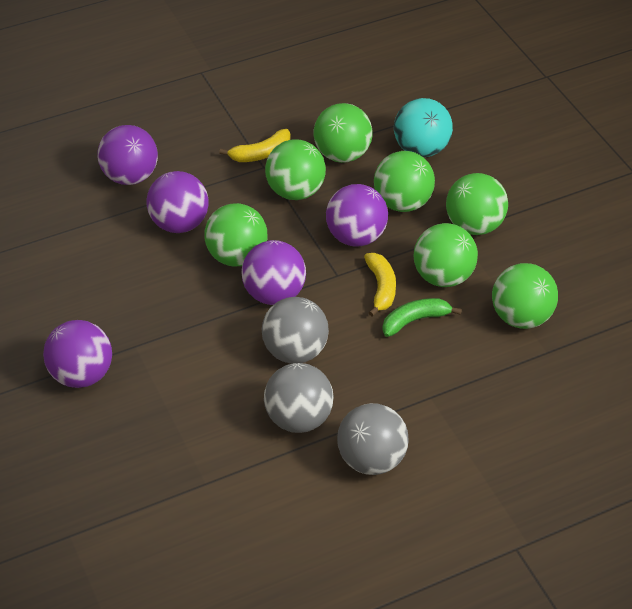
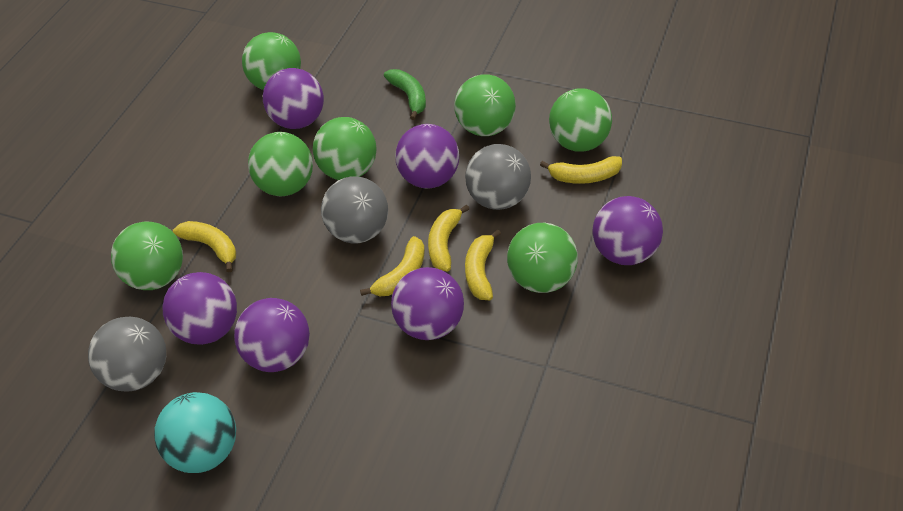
purple ball: [43,320,112,388] [97,125,158,185] [146,171,209,233] [241,240,306,305] [326,184,388,246] = 5 -> [163,272,237,345] [234,298,310,372] [263,68,324,129] [391,267,464,340] [395,124,459,189] [593,196,663,265] = 6
yellow banana: [219,129,291,162] [364,253,396,317] = 2 -> [173,221,236,273] [360,236,425,296] [428,205,469,271] [465,229,501,300] [540,156,622,184] = 5

